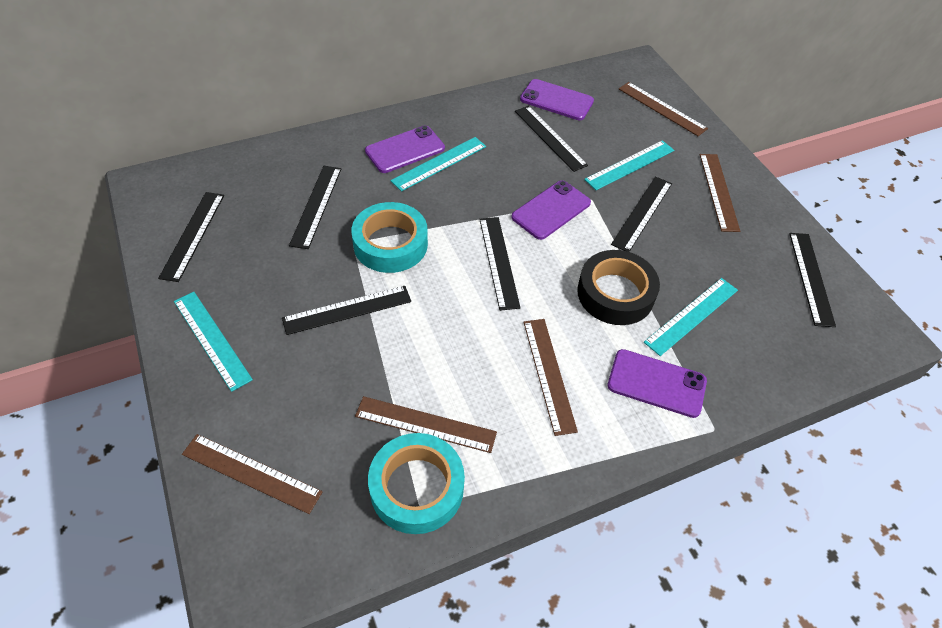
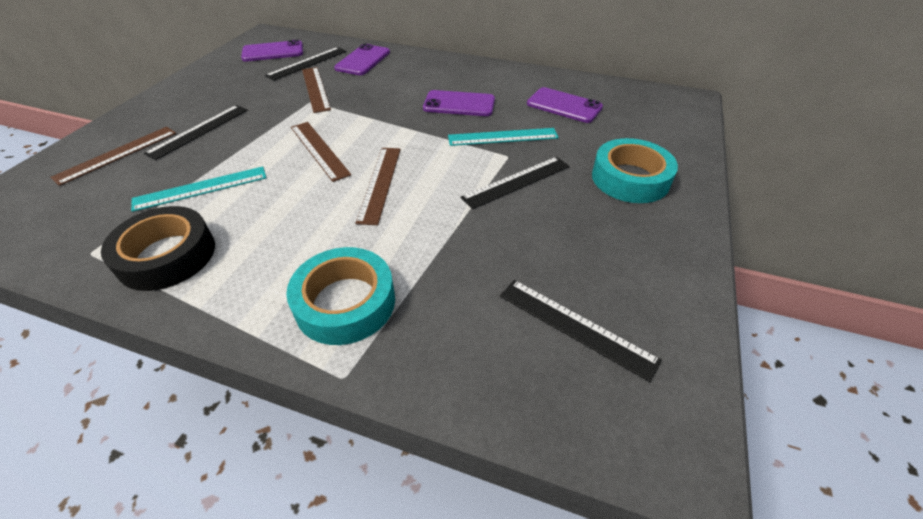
black ruler: [158,192,224,282] [282,286,411,335] [289,166,341,249] [479,217,520,311] [515,106,588,172] [611,176,672,252] [789,233,836,327] = 7 -> [144,105,248,160] [265,47,346,81] [460,157,570,209] [500,280,662,382] = 4
brown ruler: [182,434,323,514] [355,396,497,453] [523,319,578,436] [619,82,708,136] [700,154,740,232] = 5 -> [50,127,176,186] [291,122,351,182] [302,67,331,113] [356,148,401,225] = 4
turquoise ruler: [174,292,253,392] [391,137,486,192] [584,140,674,190] [644,278,738,356] = 4 -> [131,166,266,212] [448,128,559,146] = 2

